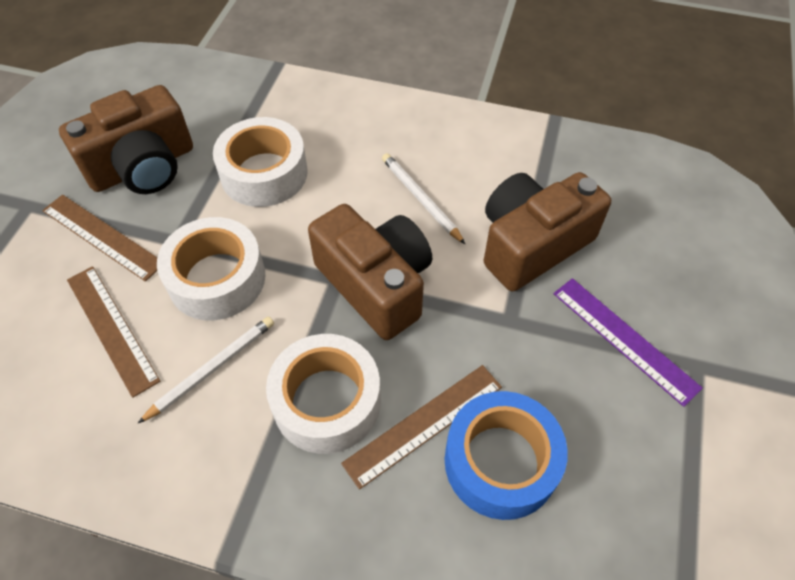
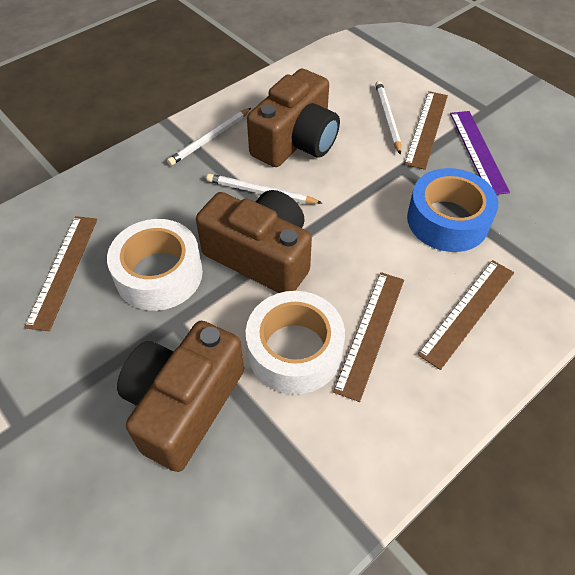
brown ruler: [42,195,158,282] [67,266,160,398] [341,365,502,490] = 3 -> [24,216,97,331] [333,272,404,402] [404,91,448,170] [417,260,514,370] = 4
white pencil: [138,317,274,423] [382,153,465,244] = 2 -> [167,108,251,166] [207,174,322,204] [375,81,401,155] = 3
white tape: [157,217,265,321] [213,117,308,207] [266,334,381,454] = 3 -> [107,219,203,311] [246,291,345,394] = 2

